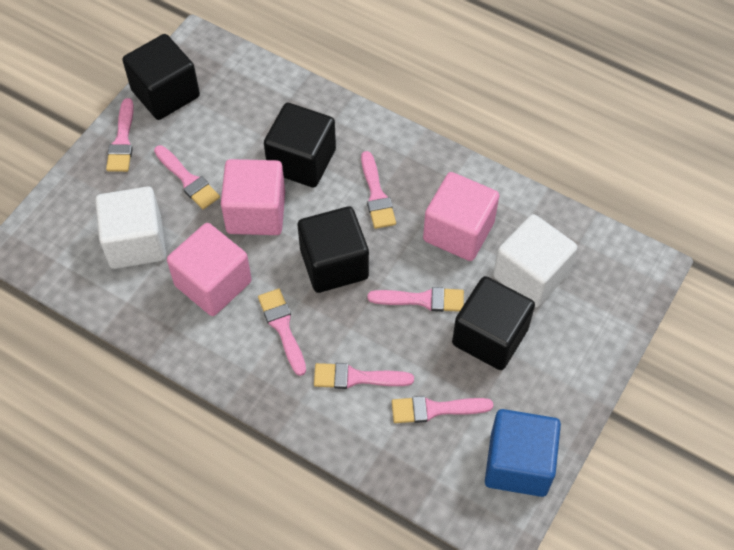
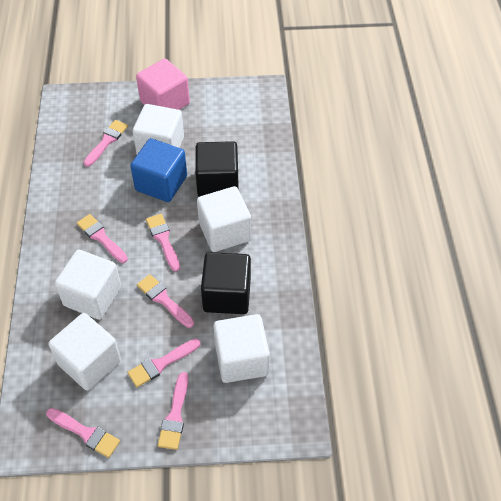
black cube: [122,34,200,120] [264,103,336,188] [298,206,369,293] [452,276,535,370] = 4 -> [195,141,239,197] [201,252,251,314] = 2
pink cube: [167,223,252,316] [221,159,285,235] [423,172,499,261] = 3 -> [136,59,190,110] = 1
white cube: [95,186,166,269] [493,214,578,308] = 2 -> [48,313,121,390] [55,250,121,320] [132,104,184,154] [197,186,251,252] [214,314,270,383] = 5

